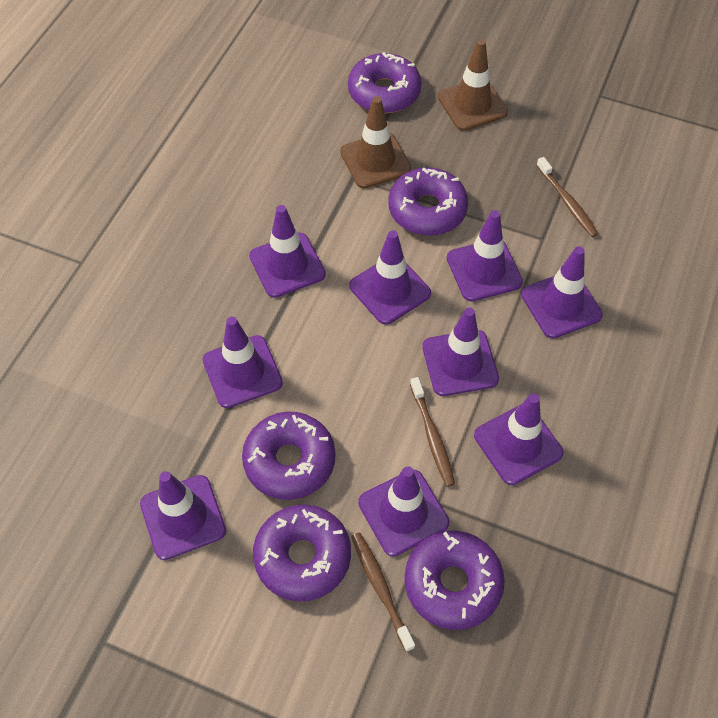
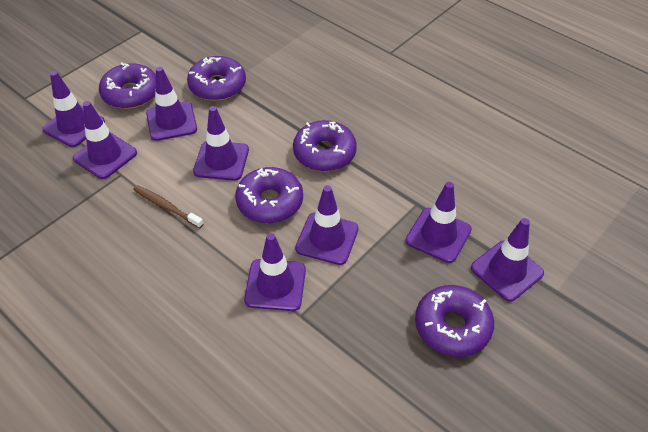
brown toothbrush: [351,532,415,652] [410,377,455,487] [536,157,598,237] = 3 -> [133,185,204,228] = 1
brown traffic cone: [340,96,411,189] [438,39,508,131] = 2 -> none = 0
purple traffic cone: [140,471,226,560] [203,317,283,408] [249,205,326,298] [349,230,431,325] [358,466,449,557] [422,307,499,396] [447,210,523,301] [474,393,564,485] [521,246,603,339] = 9 -> [42,71,105,147] [73,101,137,179] [146,67,197,141] [193,106,249,181] [244,233,306,311] [295,185,359,265] [406,182,472,263] [471,218,544,301] = 8

